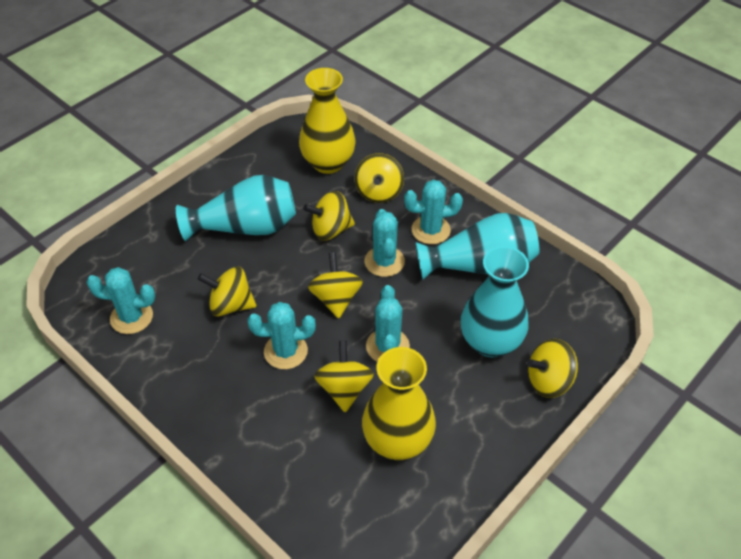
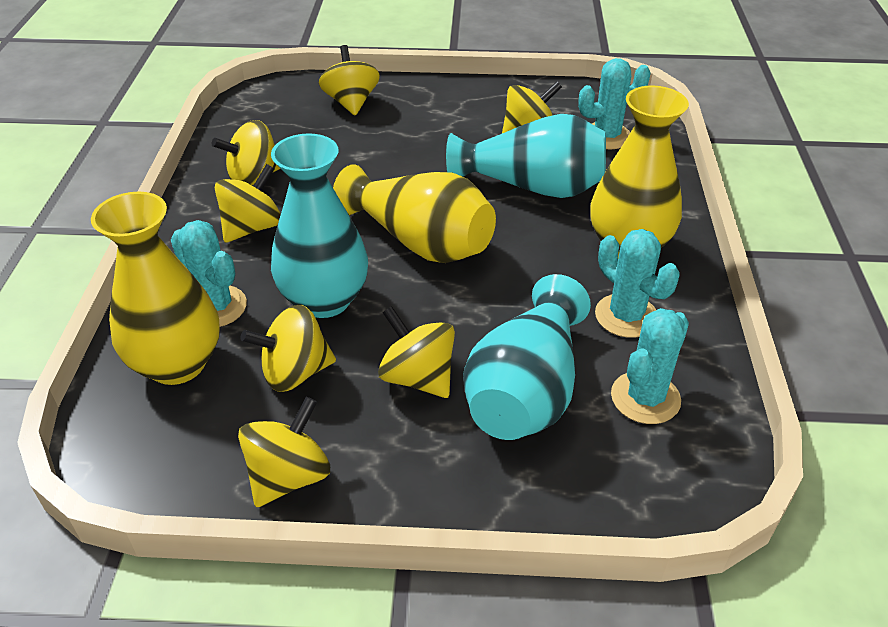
turquoise cactus: [86,267,155,334] [247,302,316,369] [365,209,405,277] [366,285,410,362] [404,180,463,244] = 5 -> [171,220,247,327] [578,58,651,149] [595,229,680,338] [611,308,689,424] = 4
yellow spinning top: [198,266,256,317] [303,191,355,241] [308,252,363,318] [314,340,374,412] [355,153,404,203] [527,339,578,398] = 6 -> [212,120,280,185] [215,164,281,243] [238,397,330,507] [241,305,336,392] [319,45,380,116] [378,306,455,398] [502,81,562,133] = 7
yellow vase: [299,68,356,174] [362,347,436,460] = 2 -> [91,192,220,385] [333,164,496,263] [590,86,689,257] = 3

